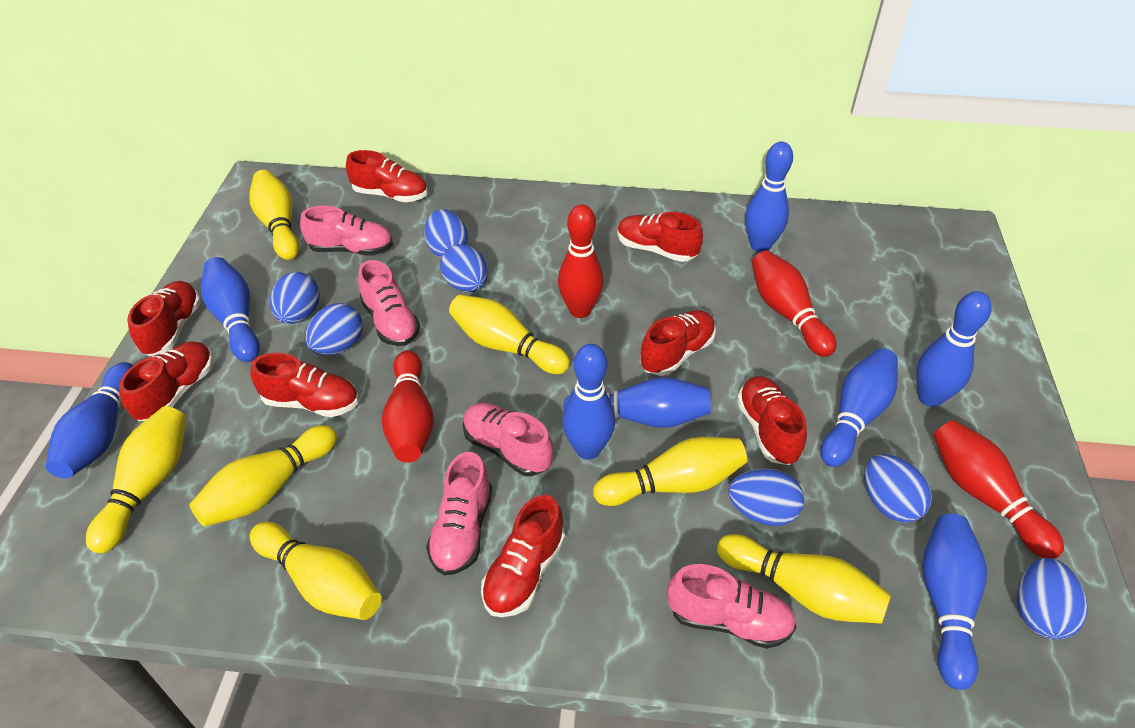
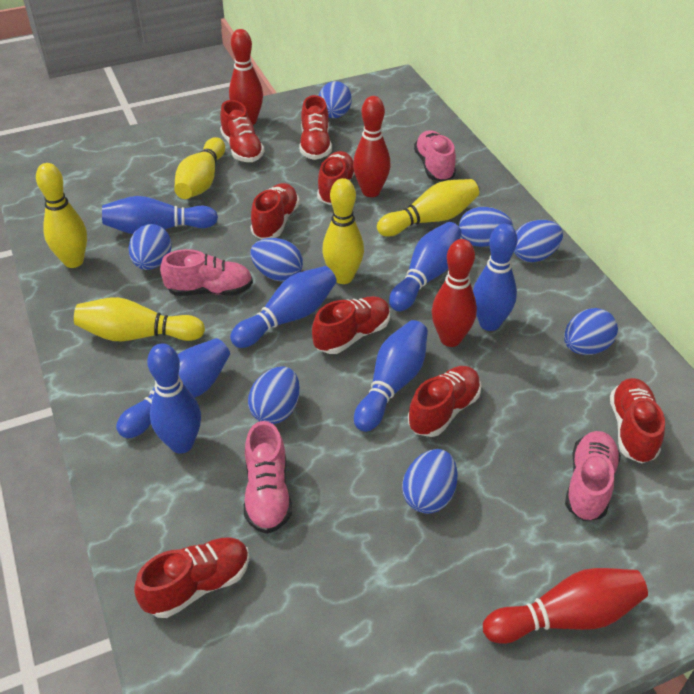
blue bowling pin: [46,362,133,479] [201,257,260,362] [562,344,615,460] [563,377,711,428] [745,142,793,252] [821,348,898,467] [916,291,992,407] [922,514,987,690] = 8 -> [102,196,218,234] [116,338,230,438] [147,343,201,454] [230,266,337,348] [354,320,428,432] [389,222,461,311] [473,224,518,331] = 7
blue egg: [270,272,320,324] [305,303,363,355] [424,209,468,258] [440,244,488,292] [728,469,804,526] [864,454,932,523] [1017,558,1088,640] = 7 -> [129,224,171,270] [248,366,300,424] [251,238,303,281] [319,81,352,118] [402,449,457,514] [459,207,513,247] [514,220,563,262] [564,308,618,355] = 8
pink shoe: [300,206,393,256] [358,260,420,346] [426,452,492,575] [463,403,553,476] [667,564,796,649] = 5 -> [160,249,253,296] [244,421,292,534] [414,130,456,181] [565,431,621,521] = 4
yellow bowling pin: [86,406,186,553] [190,425,337,527] [249,170,299,260] [250,522,382,620] [449,295,570,374] [593,437,747,506] [717,534,891,624] = 7 -> [36,163,87,268] [74,297,205,341] [174,137,225,199] [322,178,364,284] [377,179,479,237] = 5

